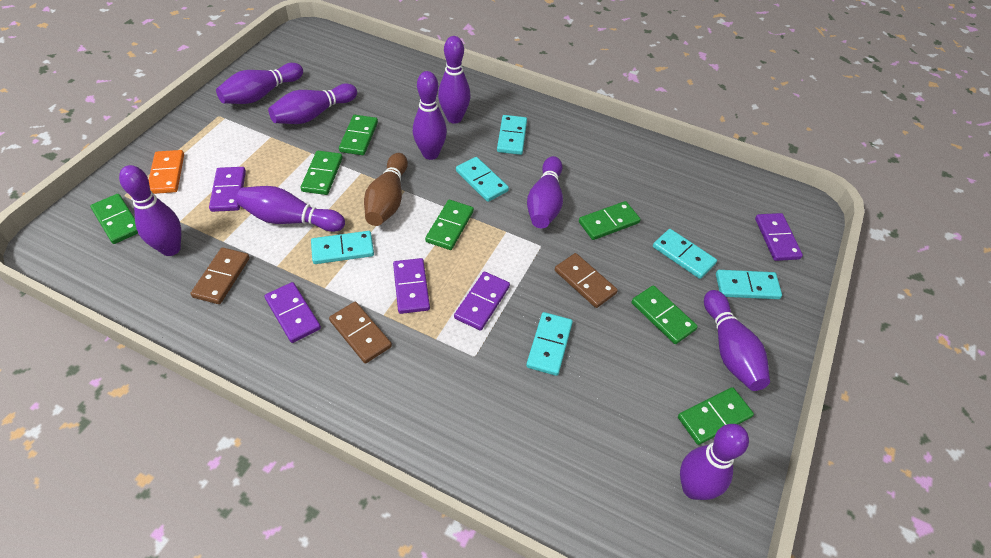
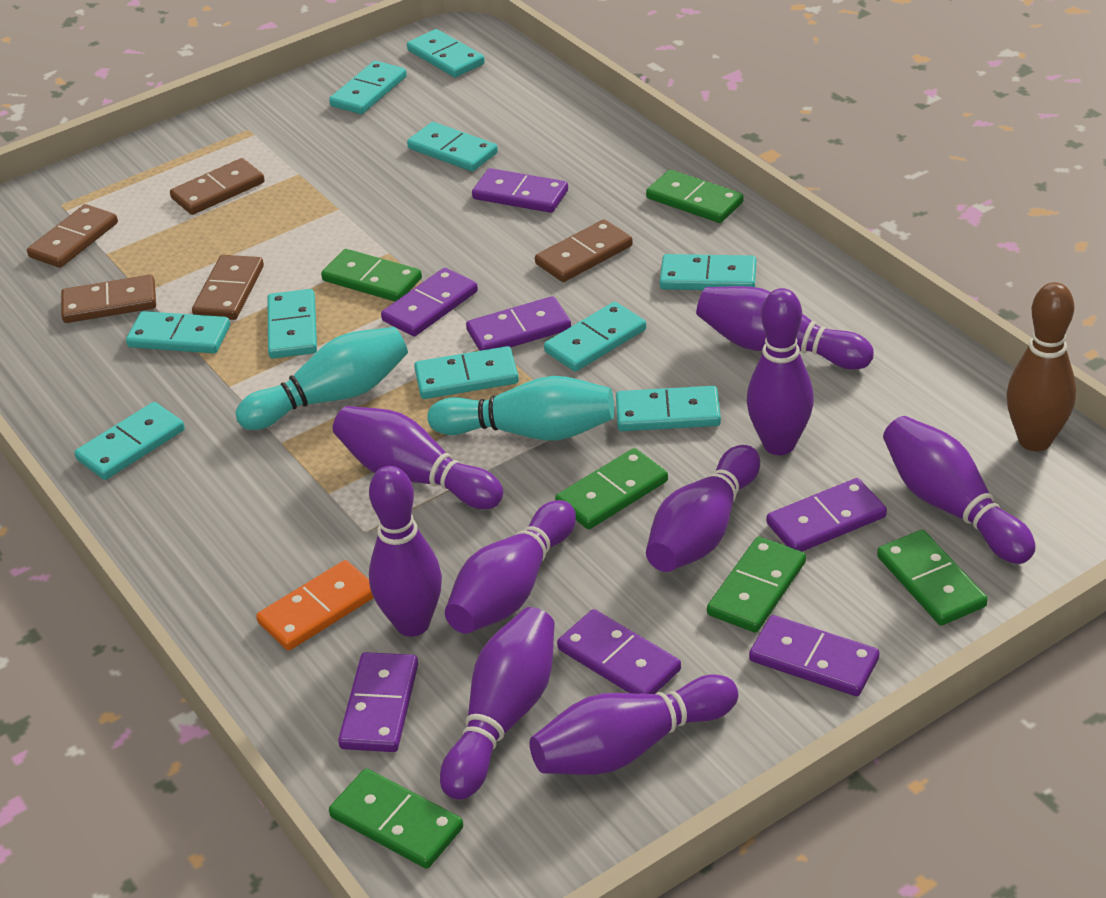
brown domino: [190,247,250,304] [329,302,392,363] [555,253,618,308] = 3 -> [27,204,118,268] [61,275,156,323] [170,158,265,215] [192,255,264,320] [535,219,633,282] = 5
green domino: [90,194,138,244] [301,151,343,195] [339,115,378,155] [425,200,474,250] [579,201,641,240] [631,285,698,344] [678,387,754,445] = 7 -> [321,249,422,302] [329,769,463,869] [555,448,668,529] [646,170,743,223] [707,537,806,633] [877,530,988,626] = 6
purple domino: [209,167,246,212] [264,282,321,343] [393,258,430,314] [454,272,510,331] [755,213,803,261] = 5 -> [338,652,418,752] [381,268,478,336] [466,296,571,351] [472,168,568,213] [557,609,681,694] [749,615,880,696] [767,478,887,551] = 7
turquoise bowling pin: none = 0 -> [236,327,408,430] [427,376,614,441] = 2
turquoise domino: [311,231,374,264] [456,157,509,202] [497,115,527,155] [526,312,573,376] [653,229,717,279] [716,270,782,299] = 6 -> [74,402,185,480] [126,311,230,353] [268,289,317,358] [329,61,407,114] [407,29,485,77] [407,122,498,172] [414,346,519,399] [544,302,646,372] [616,386,721,431] [660,254,756,290] = 10

